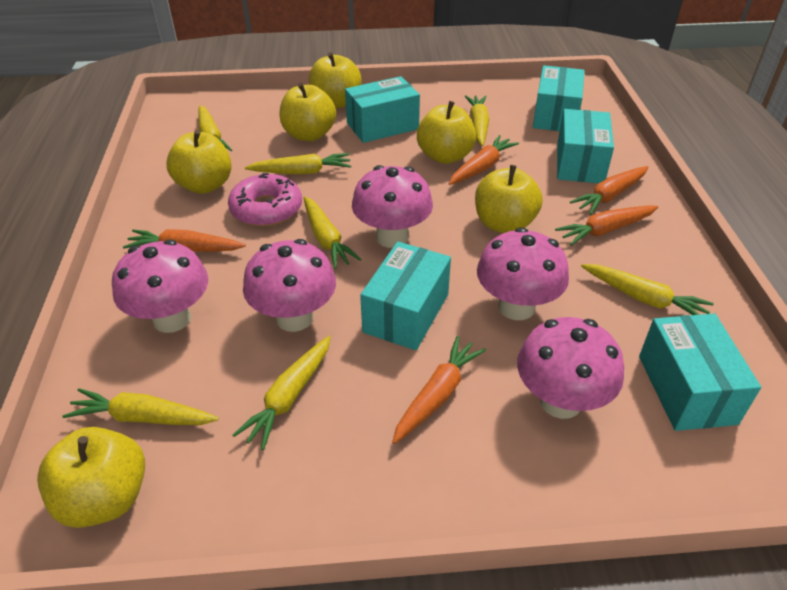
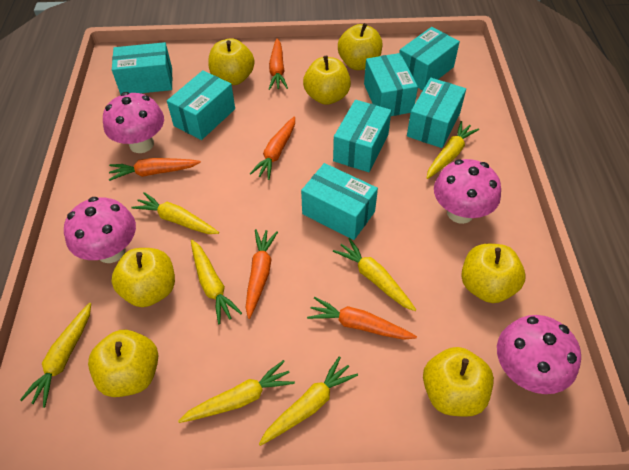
pink donut: [228,173,302,227] = 1 -> none = 0
pink mushroom: [112,240,208,333] [243,239,336,332] [352,165,433,248] [477,227,569,320] [517,317,624,419] = 5 -> [64,197,136,263] [103,92,164,153] [434,159,501,224] [497,315,581,394] = 4
turquoise box: [345,76,420,143] [360,242,451,350] [533,65,585,131] [557,109,614,183] [639,313,761,431] = 5 -> [112,42,172,95] [167,70,235,140] [301,163,378,240] [333,100,392,172] [364,53,418,116] [399,27,460,90] [407,78,466,148] = 7
yellow apple: [37,427,145,528] [167,130,232,194] [279,83,336,141] [309,52,362,108] [417,101,476,164] [475,165,543,233] = 6 -> [88,330,158,397] [111,248,175,307] [208,38,255,85] [303,55,351,105] [338,23,382,70] [423,347,494,417] [461,244,525,303] = 7

